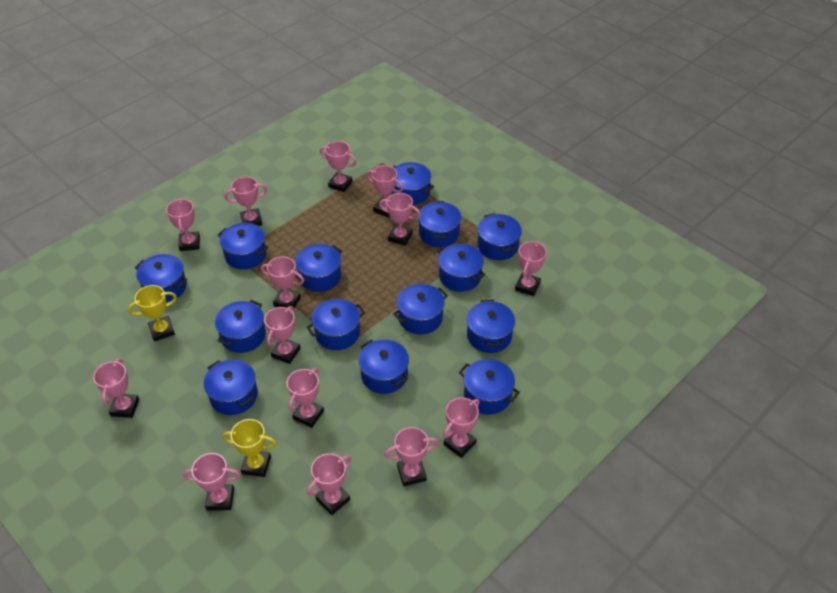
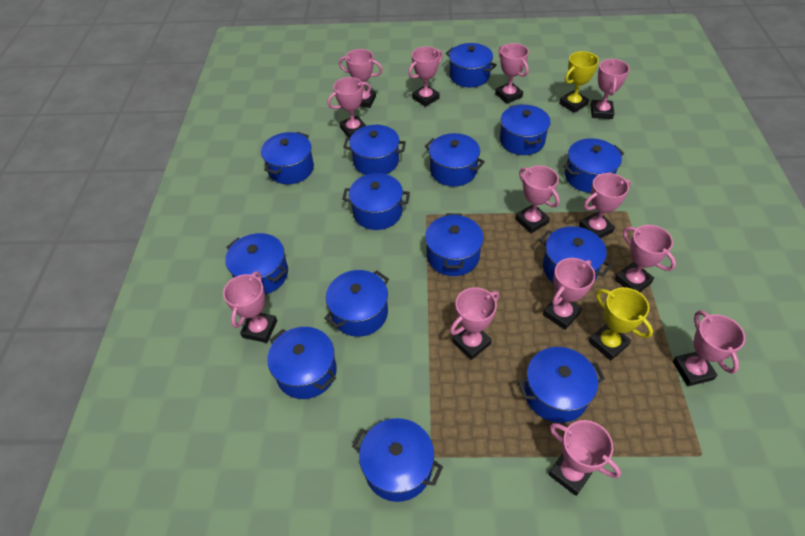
pink trophy: [93,359,139,418] [166,198,200,251] [183,453,241,511] [224,177,268,226] [261,256,304,310] [264,306,300,364] [287,368,324,428] [307,453,351,515] [320,141,357,192] [367,165,403,218] [379,193,420,246] [384,427,438,486] [443,397,480,458] [515,241,547,296] = 14 -> [223,271,277,343] [327,77,371,138] [339,49,382,108] [408,46,443,107] [450,287,499,360] [495,43,529,104] [515,166,560,233] [543,258,595,330] [548,420,621,496] [579,173,631,238] [590,59,630,119] [614,225,676,292] [672,310,745,386] = 13

